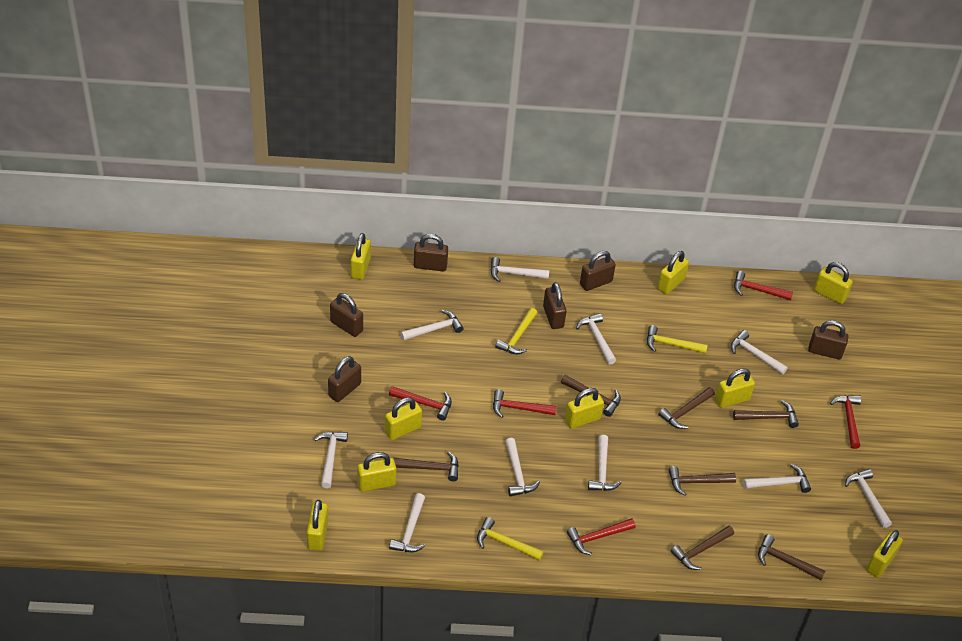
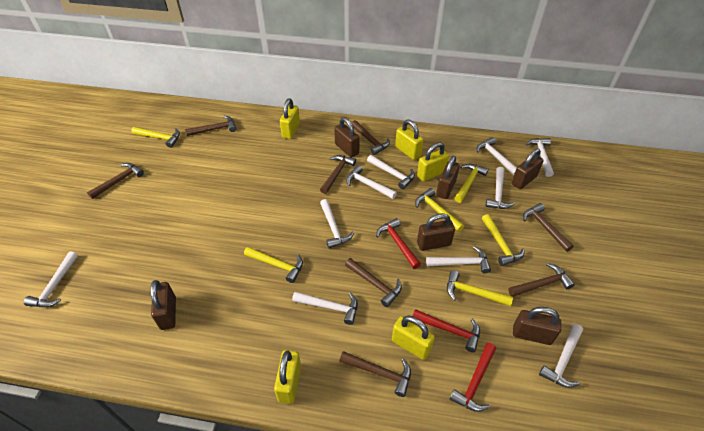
brown hammer: [393,451,459,481] [561,375,621,417] [658,387,715,429] [668,466,736,496] [671,526,734,570] [733,400,799,428] [758,534,825,580] = 7 -> [87,163,144,199] [185,116,237,136] [320,155,356,194] [340,351,411,397] [345,258,402,307] [352,120,390,155] [508,263,575,297] [523,203,574,252] = 8
red hammer: [389,386,452,421] [493,389,556,418] [567,518,635,555] [734,271,793,300] [830,395,861,449] = 5 -> [376,218,421,269] [413,309,480,353] [449,343,496,412] = 3
yellow hammer: [477,517,544,561] [495,308,537,354] [647,325,708,354] = 3 -> [131,127,180,148] [244,247,303,283] [415,188,464,231] [447,270,513,306] [454,164,489,203] [482,214,525,266] = 6
yellow padlock: [307,500,329,551] [351,233,371,280] [357,452,396,492] [385,397,422,440] [565,388,604,429] [657,251,689,294] [715,368,755,408] [814,262,853,304] [866,530,903,578] = 9 -> [274,350,301,404] [280,98,300,139] [392,316,435,360] [395,120,424,160] [417,142,449,182] = 5

